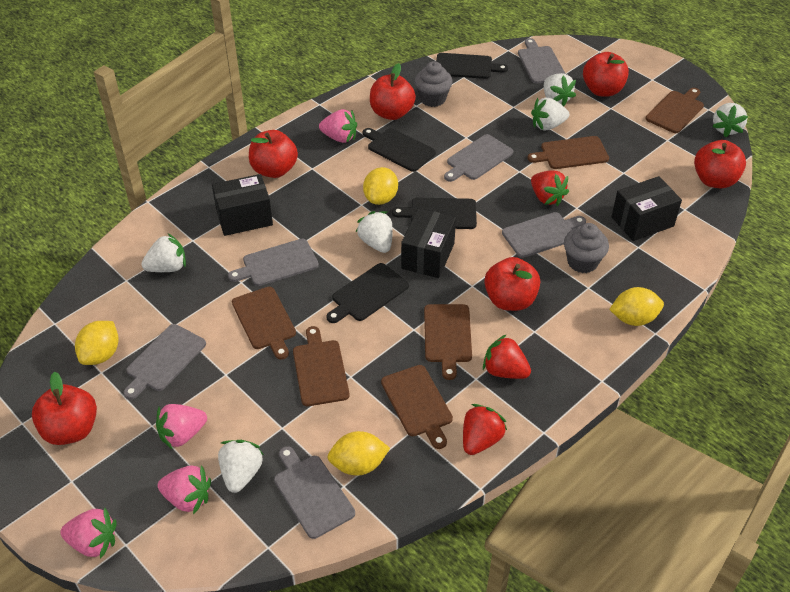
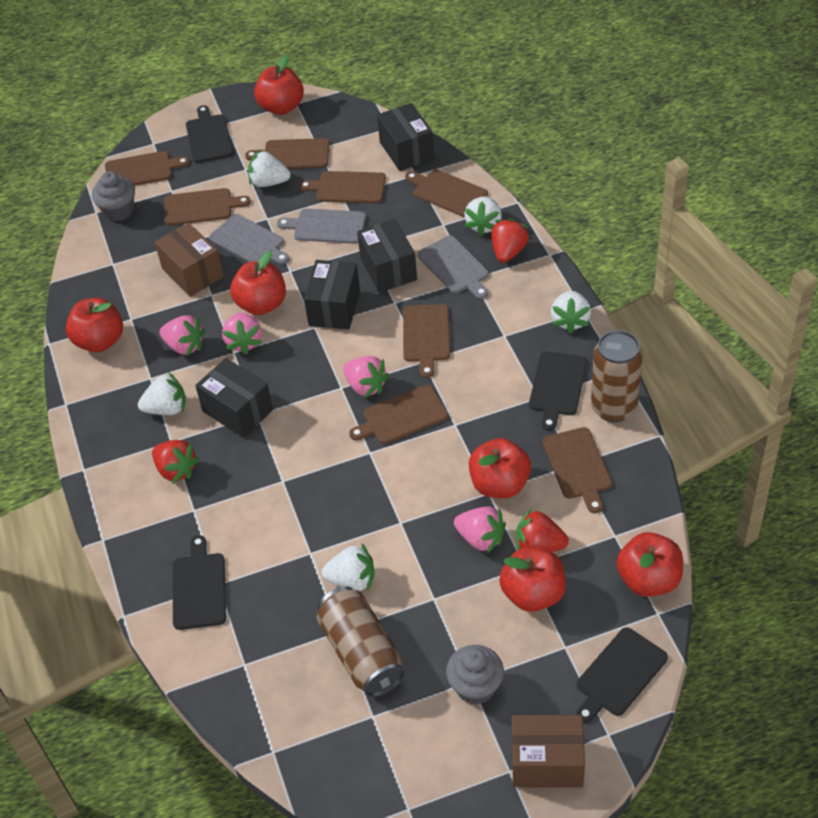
black box: [212,174,273,236] [401,208,456,278] [611,176,682,241] = 3 -> [195,358,273,438] [304,260,360,330] [357,219,417,293] [377,103,434,171] = 4
brown box: none = 0 -> [155,223,224,297] [512,715,585,787] = 2
brown can: none = 0 -> [317,586,405,697] [591,330,643,422] = 2
brown cutting board: [232,287,296,360] [293,326,350,406] [381,365,453,449] [424,304,472,380] [527,136,609,169] [645,88,704,133] = 6 -> [105,151,190,186] [164,188,251,226] [245,138,330,169] [299,171,386,203] [349,385,448,444] [403,304,450,378] [405,170,488,217] [543,427,612,514] = 8
grey cutting board: [123,324,206,400] [228,239,319,286] [274,446,355,539] [444,134,513,182] [502,212,586,258] [518,38,566,84] = 6 -> [209,214,289,264] [277,208,366,244] [417,236,489,299] = 3
white strawberry: [141,233,186,272] [218,440,264,493] [356,211,393,253] [531,97,569,131] [544,73,576,106] [712,103,748,137] = 6 -> [138,373,186,415] [248,150,290,187] [322,544,374,591] [464,197,502,236] [551,291,591,334] = 5
yellow lemon: [75,321,119,365] [328,431,390,476] [363,167,398,205] [609,287,664,326] = 4 -> none = 0

